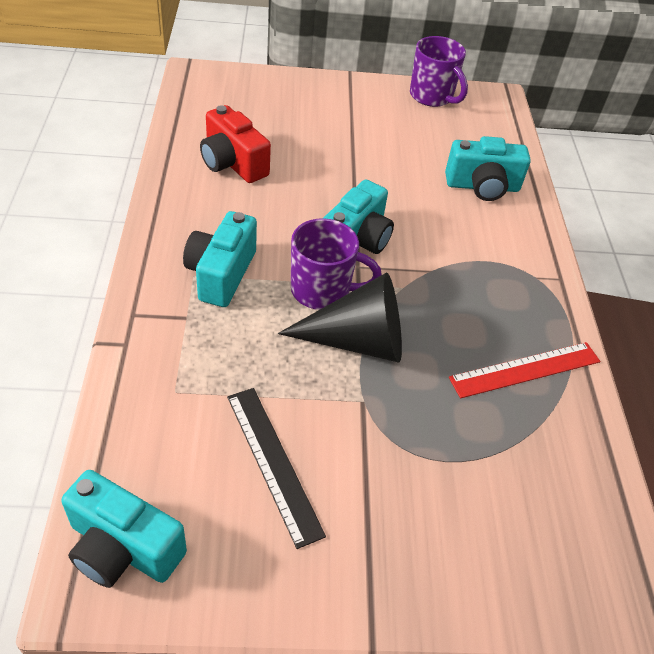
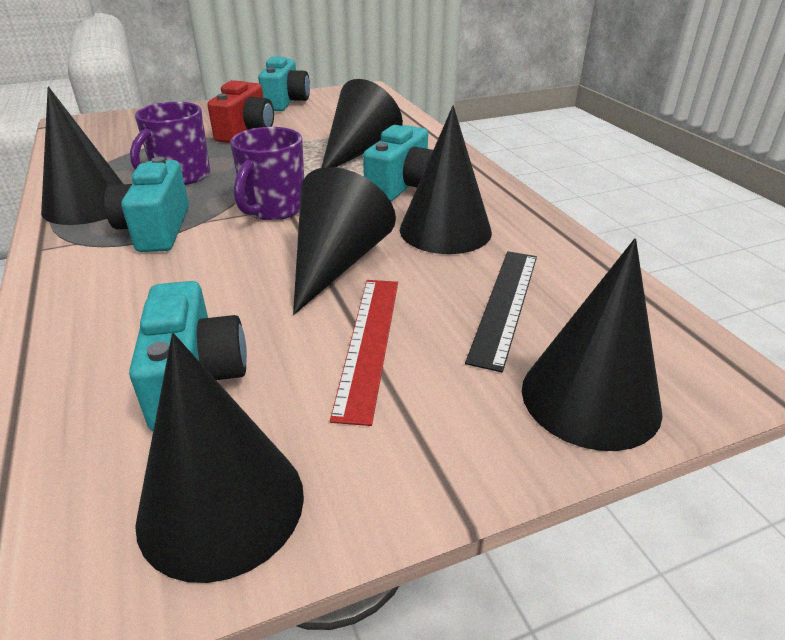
black cone: [278,272,402,362] = 1 -> [41,87,123,225] [135,333,304,583] [293,167,396,315] [321,79,403,168] [400,105,492,254] [522,238,663,451] = 6

